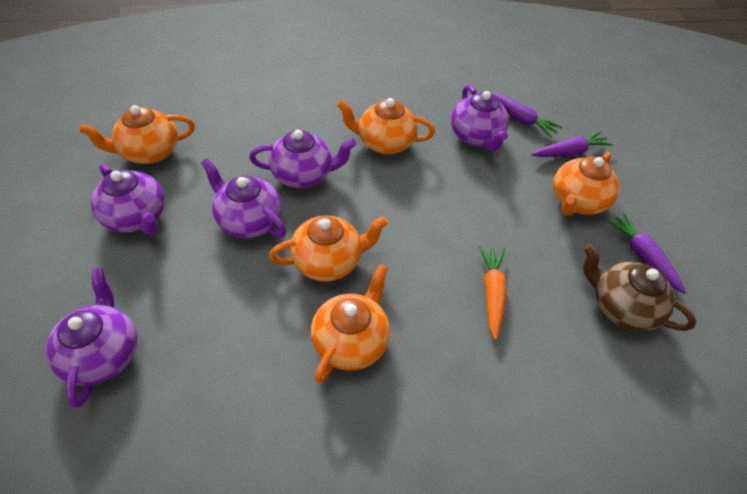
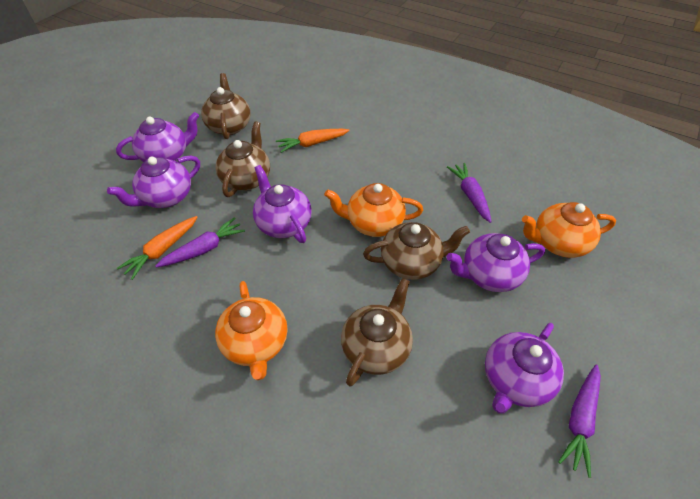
brown teapot: [583,244,697,332] = 1 -> [201,73,251,139] [215,121,270,197] [341,278,413,386] [363,222,470,280] = 4
orange carrot: [479,245,507,340] = 1 -> [117,216,197,280] [276,129,350,153] = 2
orange teapot: [79,105,195,164] [269,215,388,281] [311,264,390,383] [337,98,435,154] [553,152,620,216] = 5 -> [215,281,287,380] [324,183,423,237] [522,202,616,258] = 3

